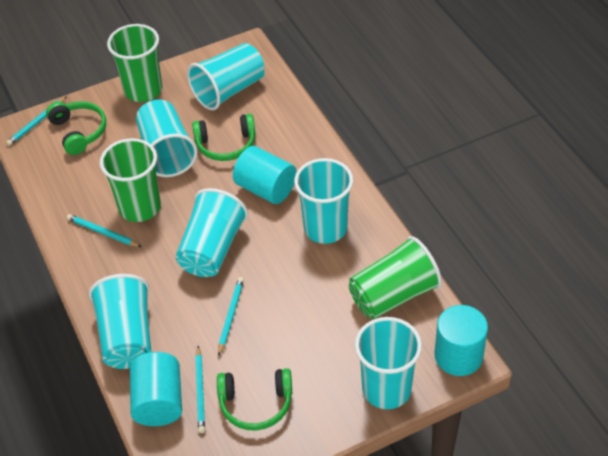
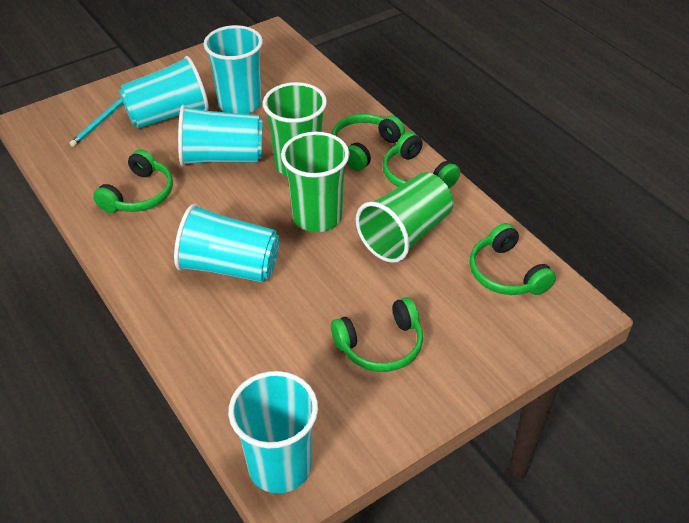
green headphones: [46,101,106,155] [192,114,256,161] [217,368,292,430] = 3 -> [93,149,173,213] [331,114,405,171] [331,297,423,372] [383,132,460,188] [470,223,556,295] = 5
turquoise cup: [89,274,151,369] [136,99,198,177] [176,188,248,277] [187,43,265,110] [294,158,353,244] [355,317,422,409] = 6 -> [119,56,209,129] [174,204,279,283] [178,105,263,166] [203,25,263,114] [228,371,318,493] = 5
turquoise cylinder: [130,352,182,426] [233,146,297,204] [434,305,488,376] = 3 -> none = 0
turquoise pencil: [6,97,66,146] [67,214,142,247] [195,346,205,433] [218,277,244,356] = 4 -> [70,98,123,147] = 1

